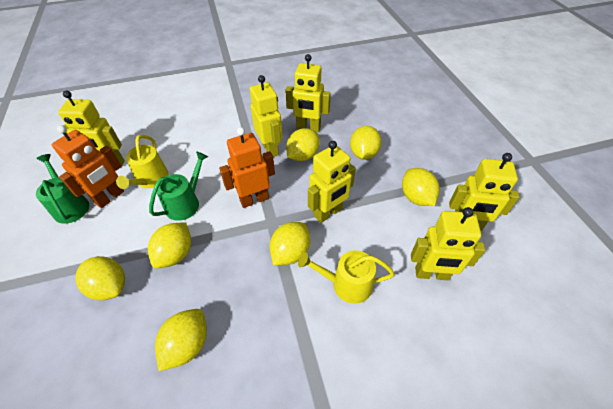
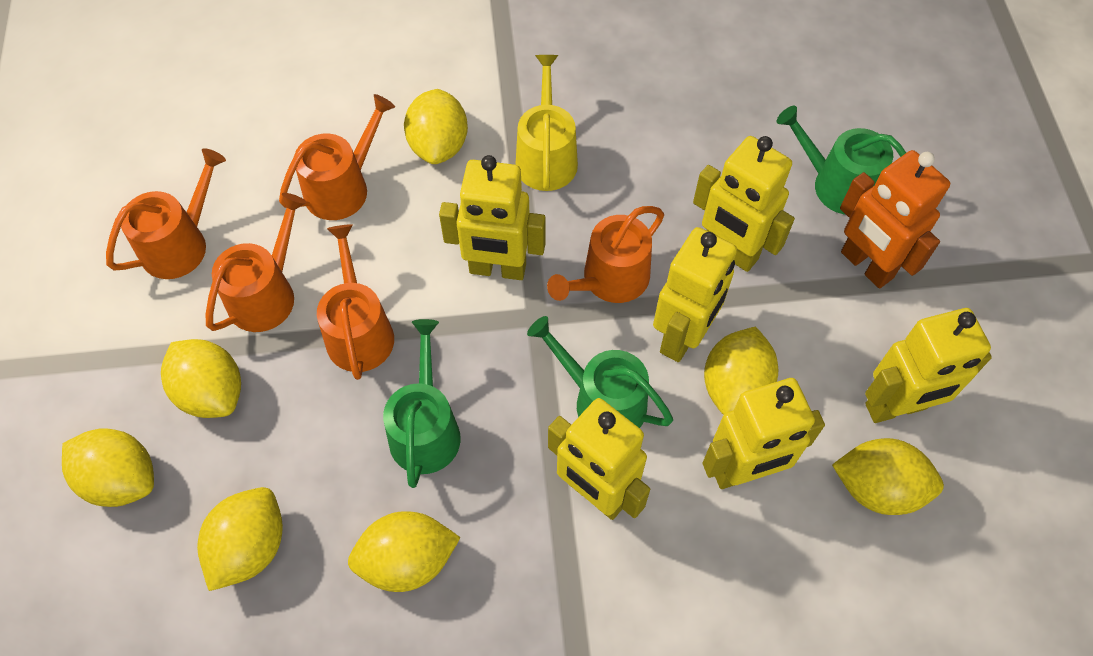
green watering can: [36,154,89,224] [149,151,208,221] = 2 -> [383,319,461,488] [527,316,673,428] [777,106,906,215] = 3
orange robot: [52,125,124,208] [219,127,275,208] = 2 -> [840,150,950,288] = 1
orange watering can: none = 0 -> [106,148,226,279] [206,193,307,332] [279,94,395,220] [317,224,394,380] [547,206,664,303] = 5
yellow watering can: [116,135,168,189] [298,250,395,304] = 2 -> [515,55,578,191] = 1

